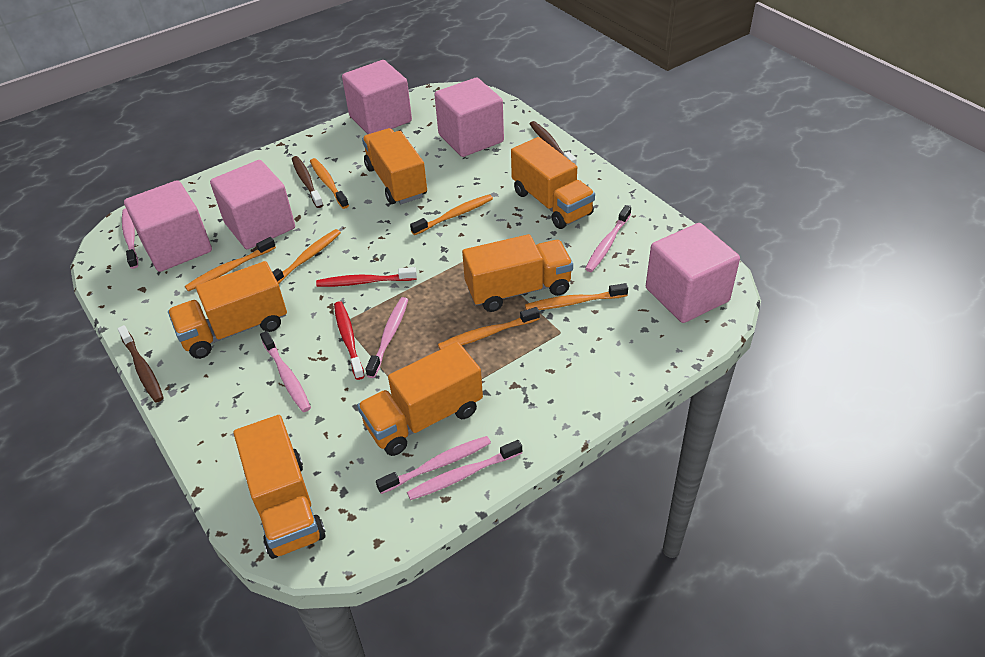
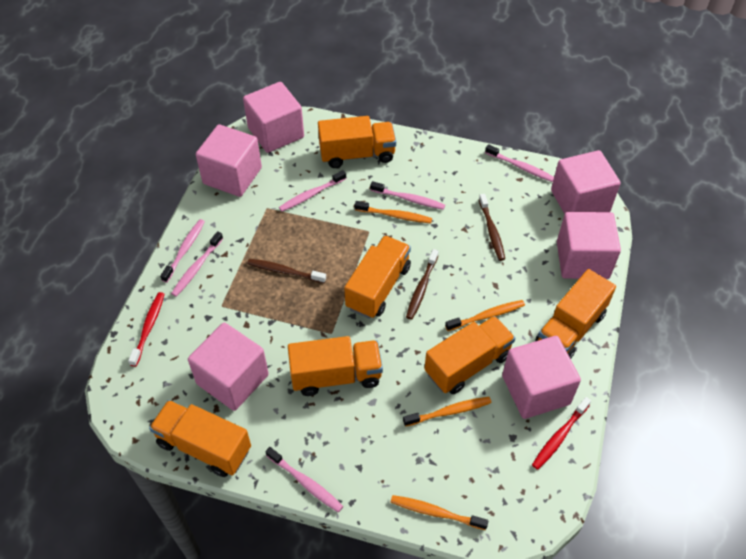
orange toothbrush: [185,237,276,292] [272,229,341,284] [310,158,349,209] [410,194,493,235] [438,307,540,350] [525,283,628,310] = 6 -> [355,201,432,223] [390,495,488,530] [403,397,492,427] [445,300,525,331] = 4
pink cube: [124,180,212,272] [210,160,295,249] [342,60,412,134] [435,78,504,157] [646,223,740,323] = 5 -> [188,322,269,411] [196,124,262,197] [243,82,304,153] [502,336,581,419] [551,150,621,214] [557,212,621,279] = 6

